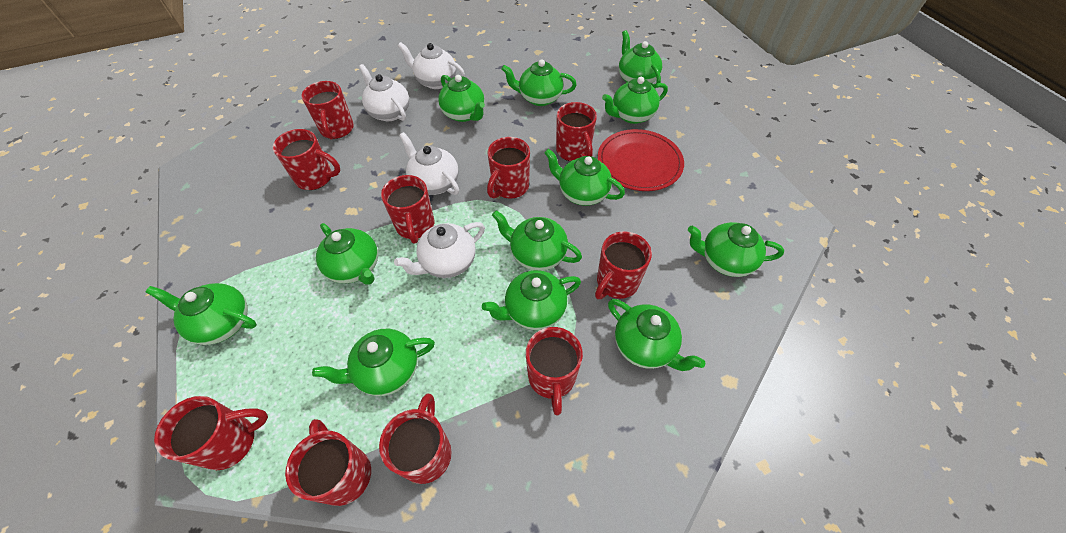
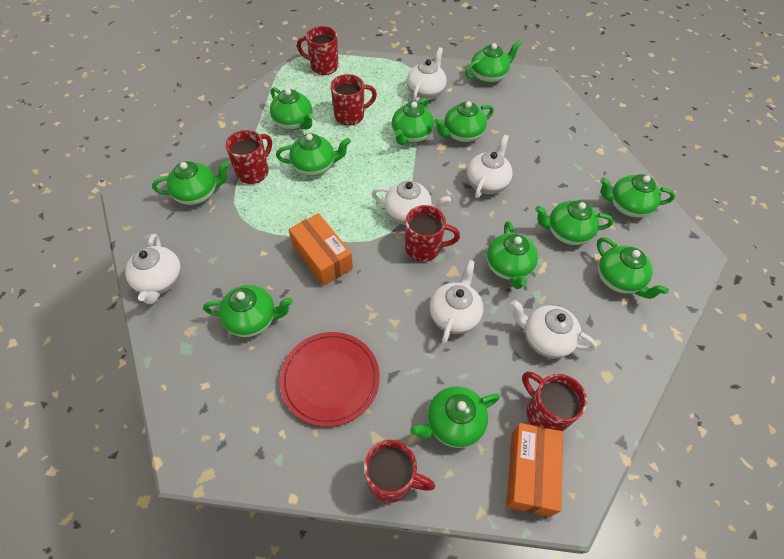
orange box: none = 0 -> [289,213,353,286] [506,423,563,517] = 2
red mug: [154,396,268,470] [273,129,340,190] [285,419,371,506] [302,81,354,140] [379,394,451,484] [381,175,434,243] [487,137,530,199] [526,327,583,415] [556,102,597,161] [595,231,652,299] = 10 -> [225,130,272,184] [297,26,338,75] [331,74,377,125] [364,440,435,503] [405,205,460,262] [522,371,587,431] = 6
white teapot: [359,64,409,121] [394,222,485,278] [398,42,465,89] [399,132,459,195] = 4 -> [125,234,181,304] [372,181,451,225] [407,47,447,102] [430,260,484,344] [467,134,513,198] [511,300,597,359] = 6

